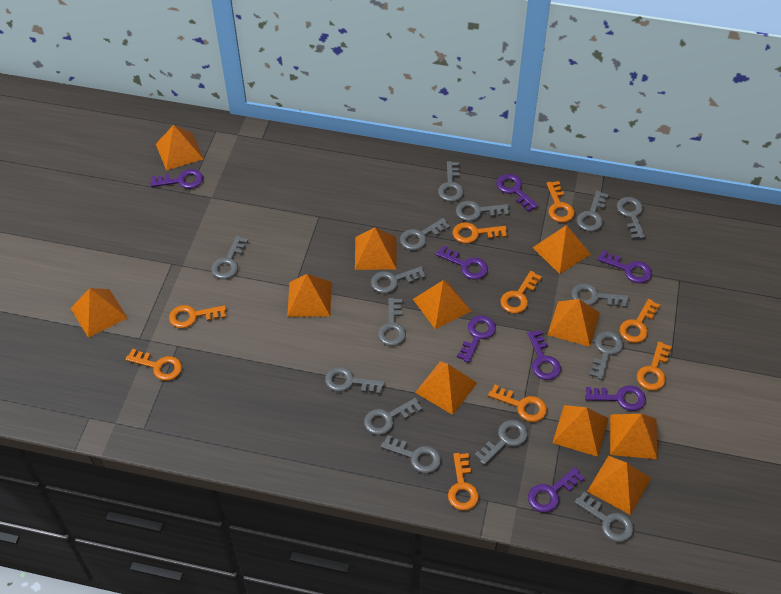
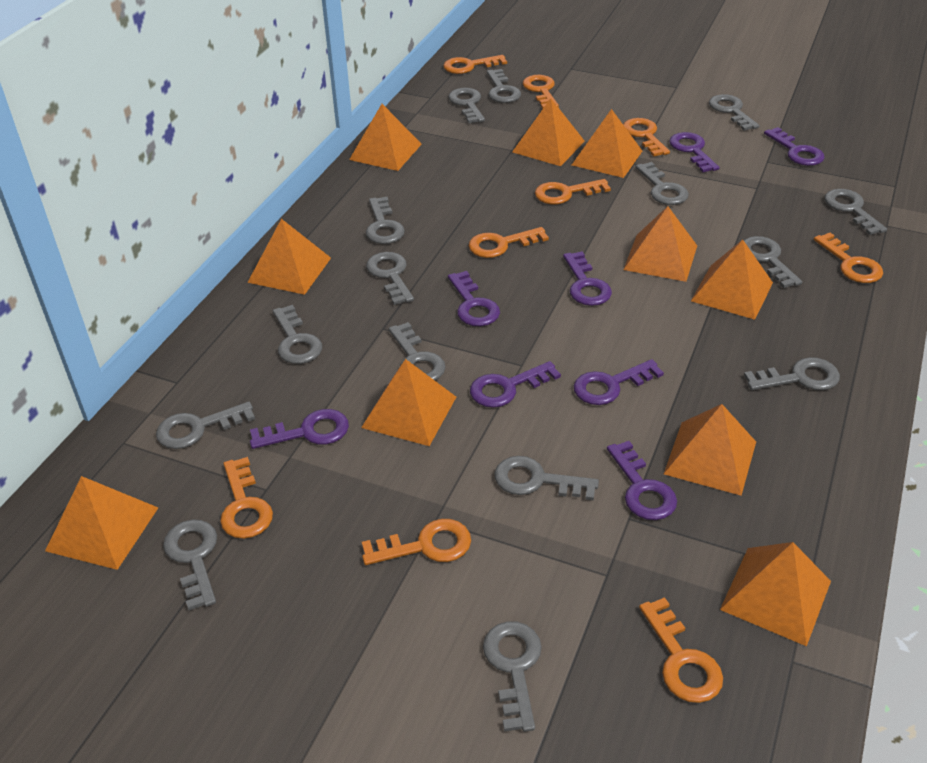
orange pyramid: [70,288,127,338] [156,125,203,170] [287,274,332,317] [355,227,397,270] [413,280,471,329] [415,361,477,415] [532,225,591,274] [548,299,600,347] [553,405,609,457] [587,455,651,515] [610,414,658,459] = 11 -> [45,476,158,570] [247,219,331,295] [349,104,422,171] [361,359,456,446] [512,98,585,166] [572,109,642,178] [624,206,697,282] [664,404,756,496] [691,239,773,320] [720,542,831,646] = 10

